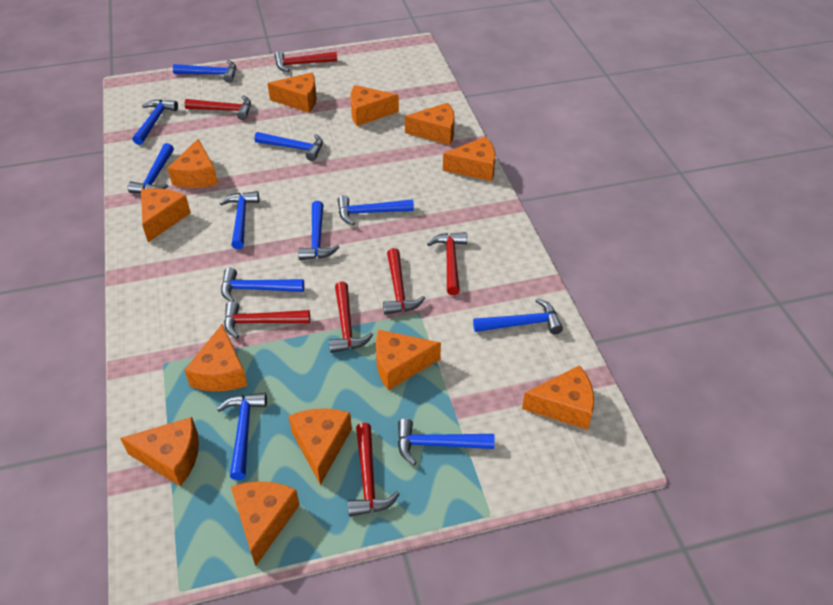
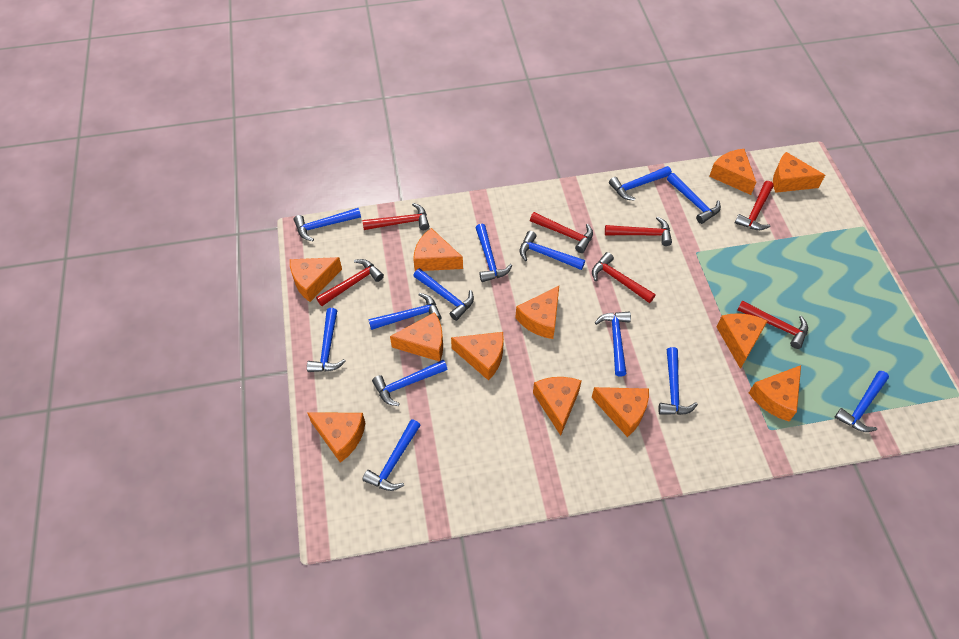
blue hammer: [128,143,174,193] [132,99,178,145] [173,60,236,83] [217,393,267,480] [220,191,259,249] [221,268,304,301] [254,132,323,161] [298,201,339,260] [338,195,414,225] [398,418,495,465] [473,299,563,334] = 11 -> [294,208,361,241] [307,308,346,372] [362,419,421,491] [368,293,442,330] [372,360,448,406] [413,268,474,321] [476,224,513,282] [520,231,585,270] [595,312,631,376] [609,166,672,201] [658,347,698,415] [667,173,721,224] [835,371,889,432] = 13

